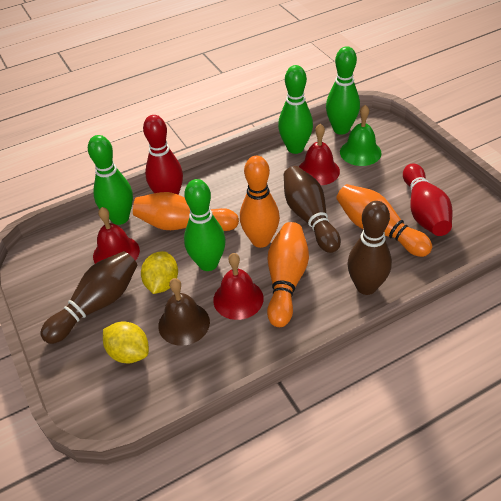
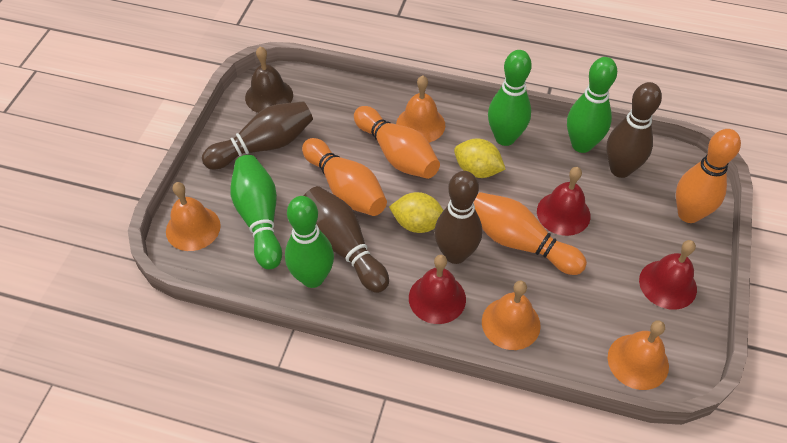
brown bowling pin: [40,251,137,344] [284,166,341,253] [348,201,392,295] = 3 -> [202,101,313,169] [304,186,389,293] [434,171,482,264] [606,82,662,178] = 4
green bell: [340,105,382,166] = 1 -> none = 0
orange bell: none = 0 -> [166,182,221,251] [396,76,445,143] [482,281,541,350] [608,320,669,390] = 4
red bowling pin: [143,115,183,195] [403,164,452,236] = 2 -> none = 0

